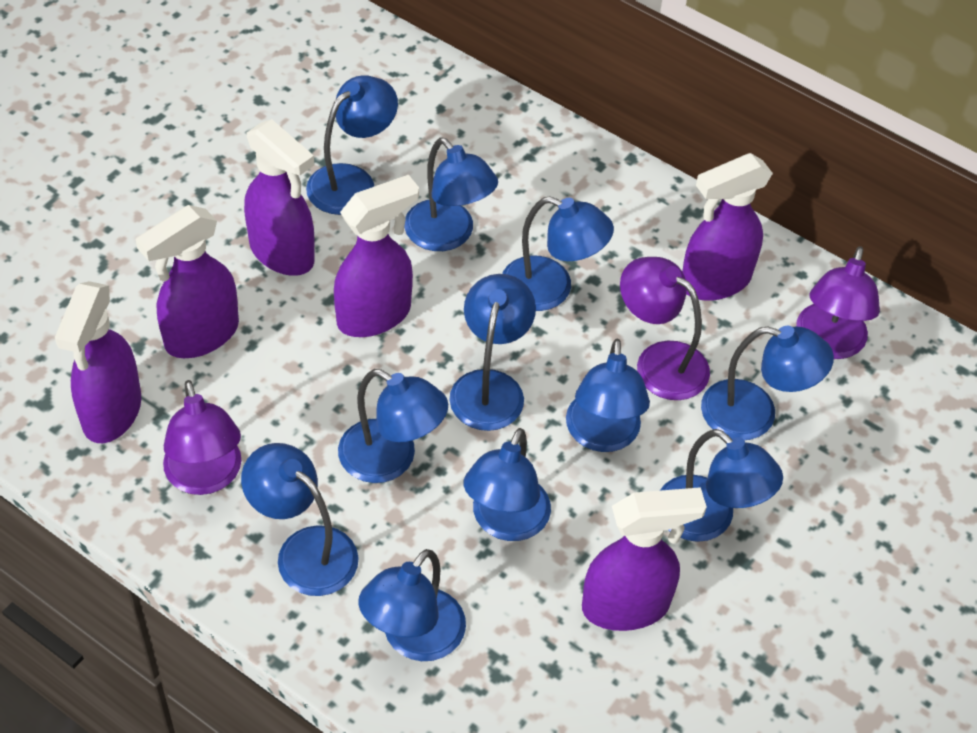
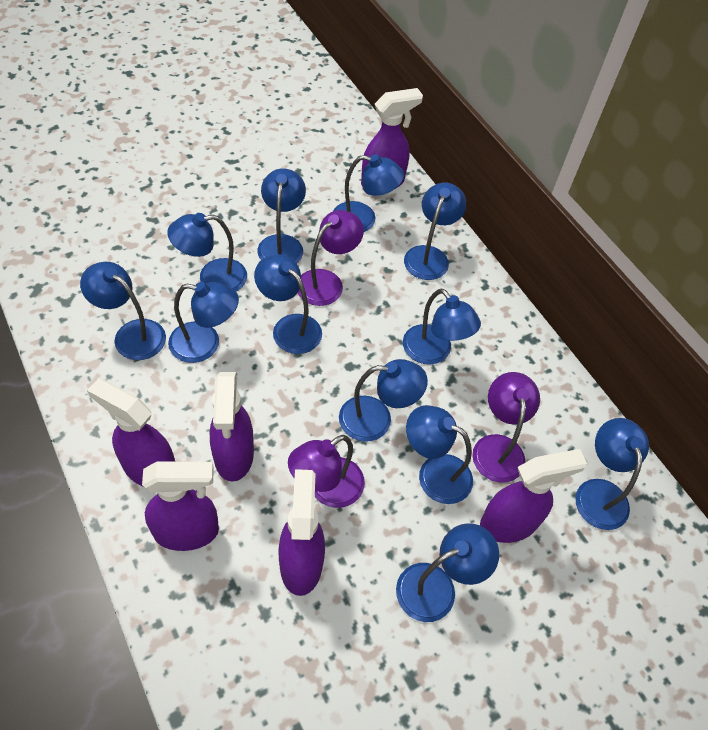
blue lamp: [241,443,359,596] [306,75,398,215] [338,369,448,483] [358,549,466,661] [404,137,498,251] [449,274,536,431] [464,428,551,541] [502,196,614,311] [566,339,650,452] [660,429,783,542] [701,326,834,440] = 11 -> [80,262,166,360] [167,213,247,291] [168,282,239,363] [254,255,322,354] [257,168,306,263] [333,154,404,232] [339,359,428,442] [396,523,499,622] [403,288,481,365] [404,183,466,280] [406,405,473,504] [575,418,649,530] = 12

